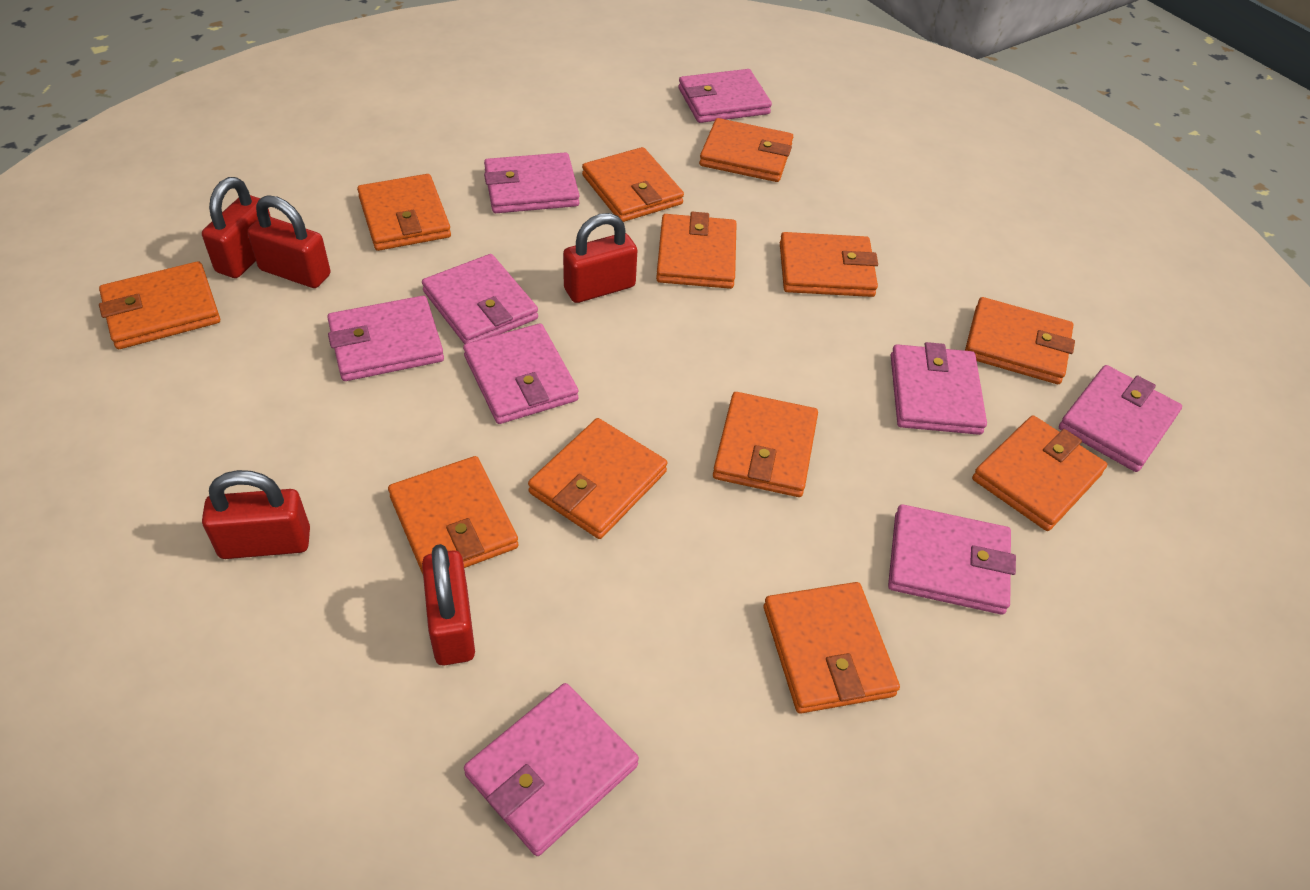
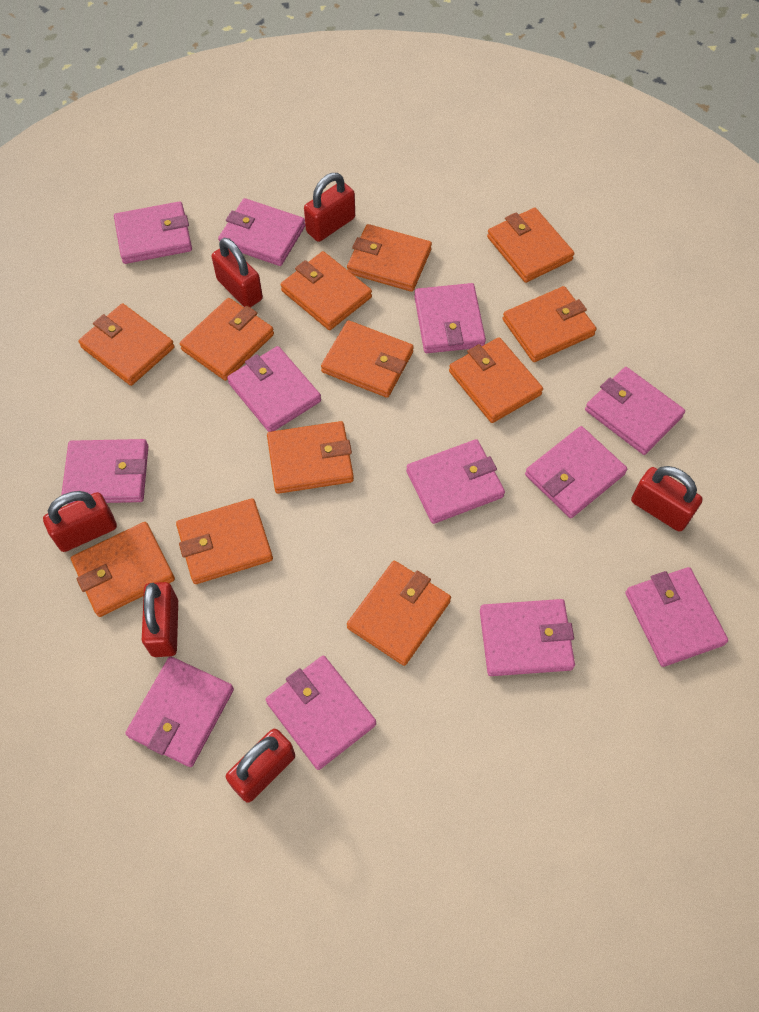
pink wallet: [327,296,444,381] [422,254,538,344] [463,323,579,424] [464,683,639,856] [484,152,580,213] [678,69,772,123] [888,504,1016,615] [891,342,987,435] [1059,365,1182,472] = 9 -> [61,439,149,504] [114,201,192,264] [125,657,234,767] [218,198,305,266] [227,346,321,432] [266,656,376,770] [406,439,505,524] [414,283,486,353] [480,599,575,676] [525,426,627,518] [585,367,685,455] [625,567,728,667] = 12
red padlock: [202,177,271,278] [202,470,310,559] [247,195,330,288] [422,544,475,666] [563,213,637,303] = 5 -> [43,491,117,552] [142,582,178,657] [212,238,263,308] [226,729,295,803] [304,173,355,242] [631,466,703,532] = 6

